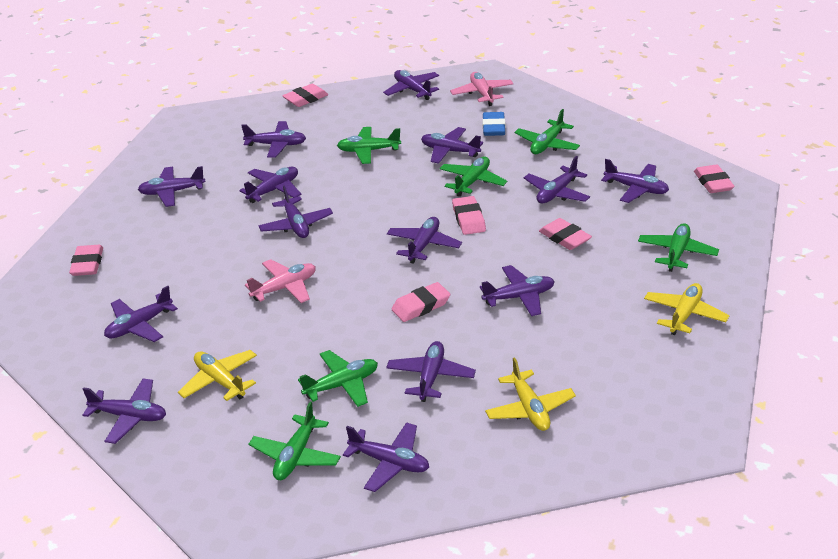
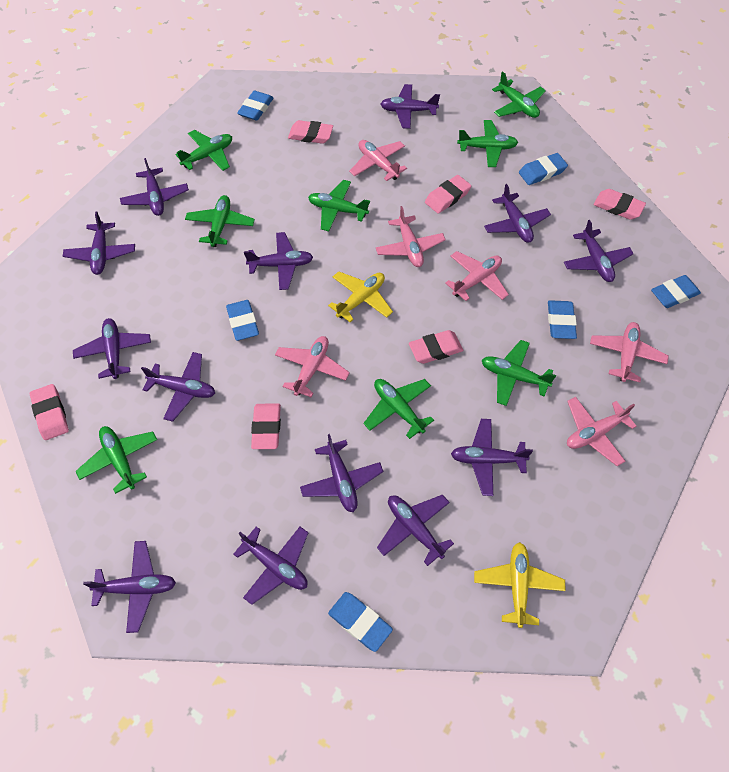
blue eraser: [483,112,505,136] = 1 -> [226,300,259,341] [237,91,274,120] [328,592,393,652] [519,153,568,185] [548,300,577,339] [651,275,701,308] = 6
green plane: [249,402,341,480] [298,350,378,407] [337,127,401,164] [439,157,507,197] [514,109,580,154] [638,223,719,272] = 6 -> [75,426,157,494] [175,130,232,171] [185,195,255,247] [308,180,370,231] [363,379,434,439] [457,120,518,167] [482,340,556,406] [492,71,546,118] = 8
pink plane: [245,259,316,303] [450,72,514,106] = 2 -> [275,336,350,397] [349,140,407,181] [376,206,446,267] [445,251,509,301] [567,397,637,466] [590,322,669,383] = 6
purple plane: [82,378,166,444] [104,286,178,342] [138,166,205,207] [239,167,302,203] [241,121,306,158] [259,185,333,238] [343,422,429,492] [383,70,439,100] [386,341,476,402] [387,217,462,264] [421,127,483,164] [480,265,555,316] [524,156,590,204] [601,159,669,203] = 14 -> [63,212,135,275] [73,318,151,379] [83,541,176,633] [120,158,189,216] [141,352,215,422] [233,526,308,605] [244,232,313,290] [300,434,383,512] [377,494,454,566] [380,84,440,129] [451,419,533,496] [484,184,551,243] [564,220,634,282] = 13
yellow plane: [178,350,257,401] [485,357,576,431] [644,283,729,335] = 3 -> [328,271,393,322] [474,542,566,628] = 2

